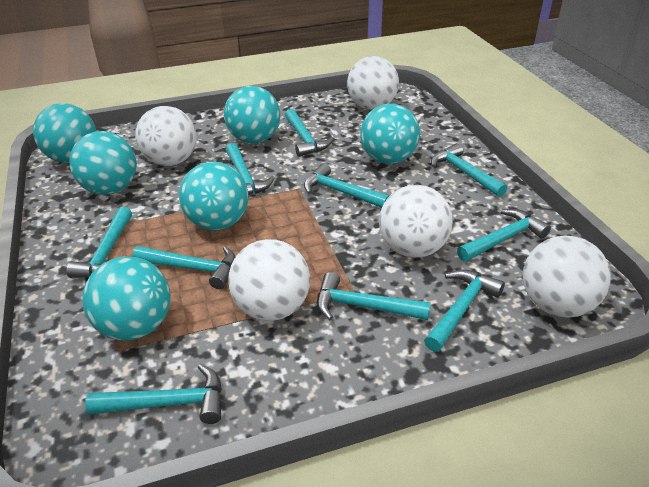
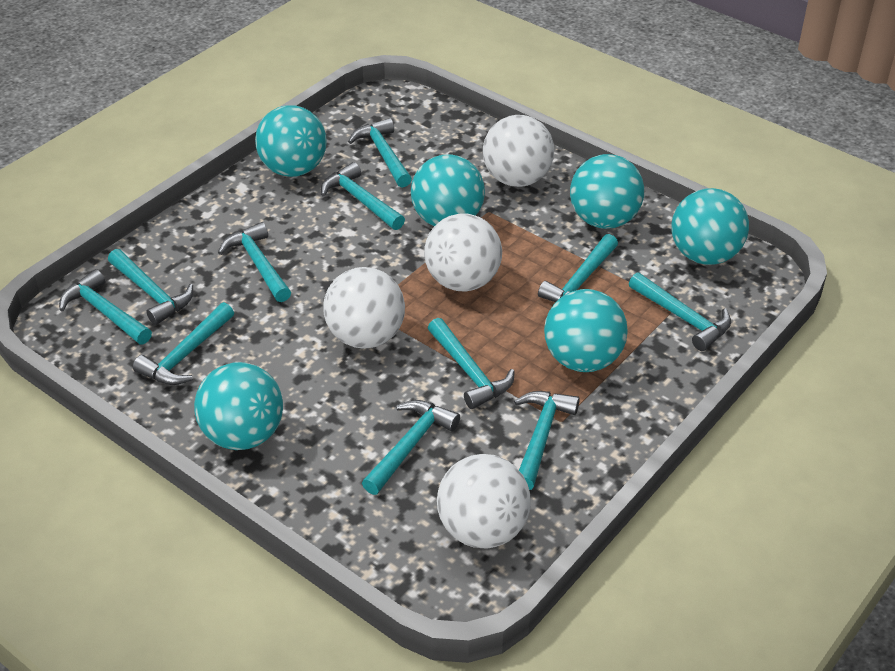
turquoise hammer: [66,207,132,278] [85,364,222,424] [132,246,236,289] [226,143,275,195] [285,109,333,157] [304,163,389,208] [317,272,431,320] [424,269,505,352] [431,143,507,197] [457,209,551,262] = 10 -> [59,269,152,344] [108,249,193,325] [133,302,234,385] [218,222,291,302] [321,162,405,230] [348,118,412,187] [362,400,460,495] [428,318,515,409] [514,391,580,490] [538,234,618,302] [629,273,731,351] = 11
white ball: [135,106,197,166] [228,239,310,321] [347,56,399,109] [379,185,453,258] [523,235,611,318] = 5 -> [323,267,405,349] [424,213,502,292] [437,454,531,549] [483,115,554,187] = 4

